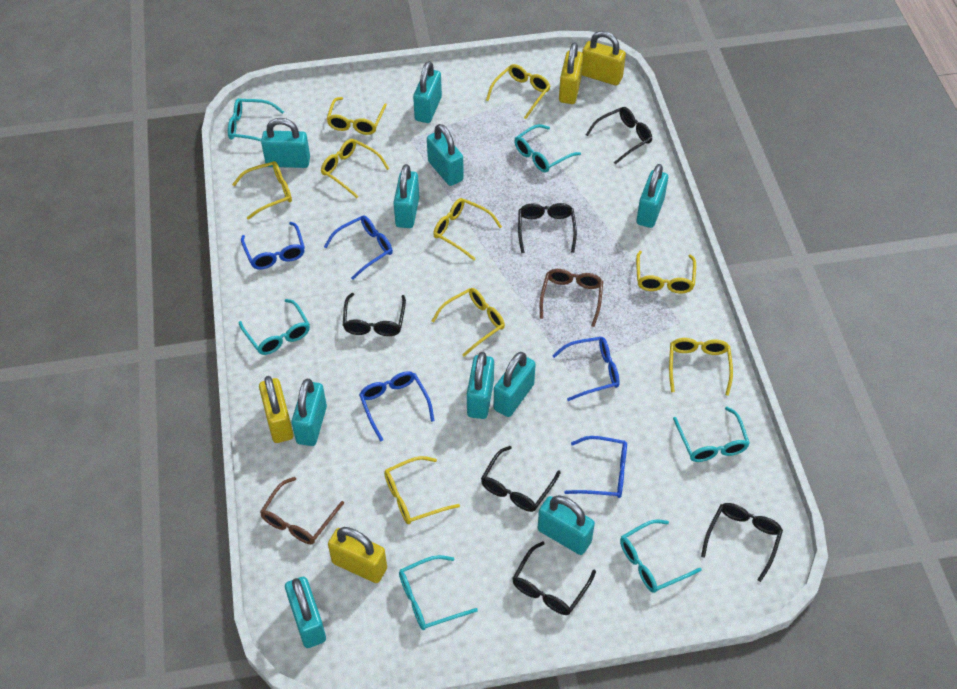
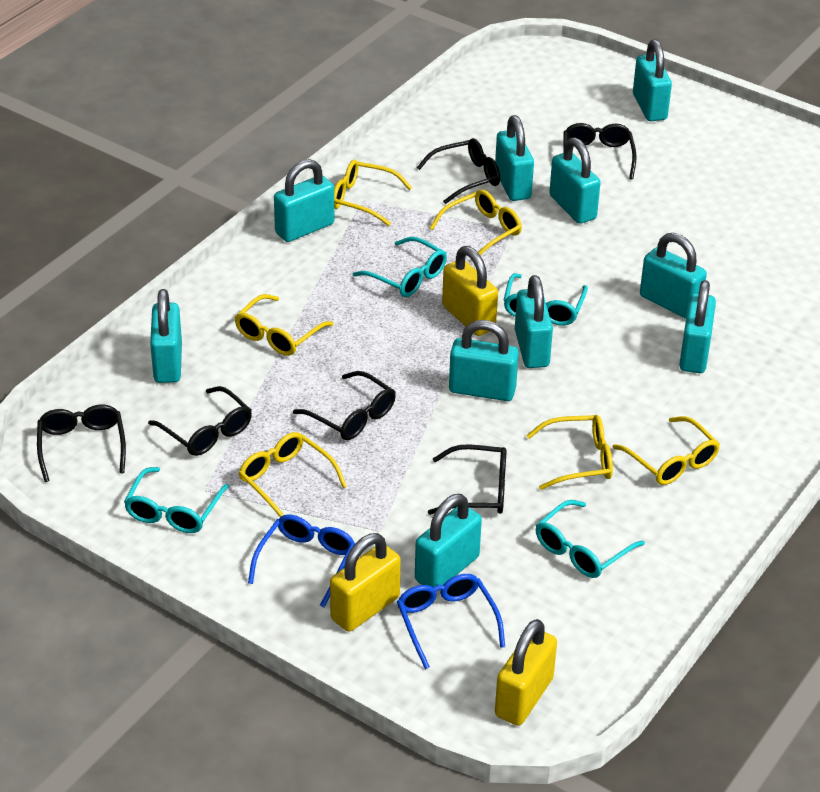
blue glasses: [241,222,305,269] [324,216,393,280] [359,371,434,442] [552,337,620,401] [564,436,627,498] = 5 -> [248,515,355,607] [397,574,505,669] = 2
brown glasses: [260,477,344,544] [540,269,603,327] = 2 -> none = 0
turquoise glasses: [228,98,284,141] [239,299,310,355] [399,555,478,630] [514,124,581,173] [620,519,702,593] [673,407,750,462] = 6 -> [124,467,229,533] [353,237,447,297] [503,273,588,326] [536,500,645,578] = 4
yellow glasses: [232,161,292,220] [321,139,389,198] [327,97,387,135] [384,456,460,524] [431,288,505,357] [433,198,502,260] [486,64,550,119] [636,251,696,293] [669,338,733,396] = 9 -> [235,294,333,356] [239,432,347,517] [334,160,412,226] [430,189,522,255] [526,415,613,490] [612,416,720,485] = 6
yellow padlock: [259,376,293,443] [328,527,387,583] [559,42,583,104] [582,31,626,85] = 4 -> [330,533,401,632] [442,246,498,336] [495,619,557,726] = 3

